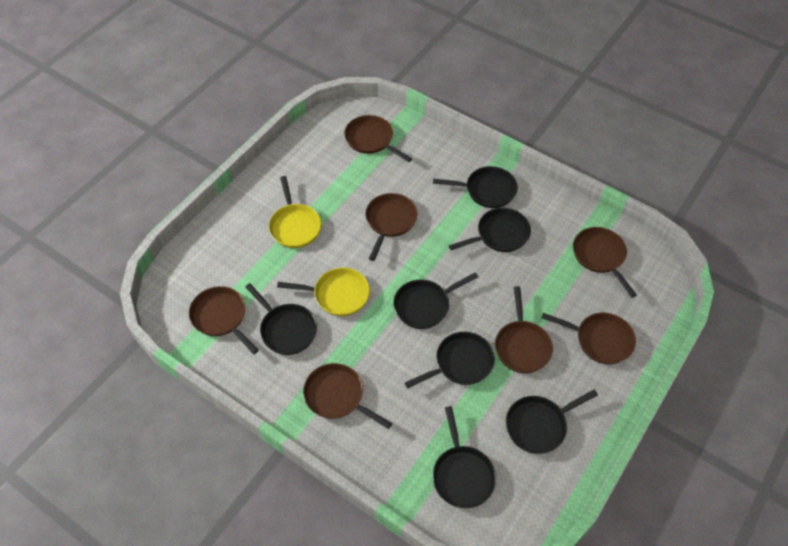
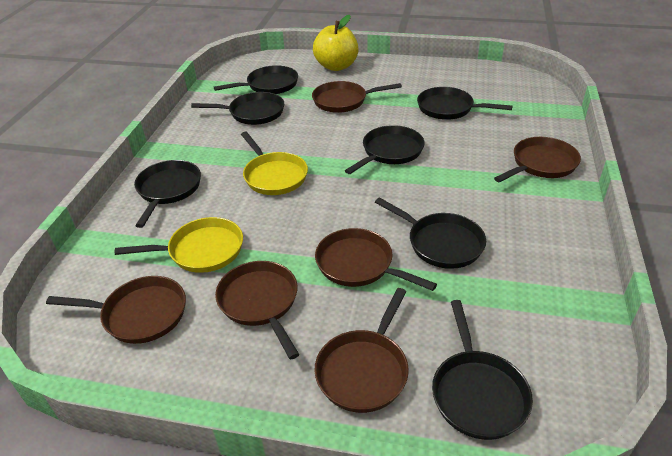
brown pan: [189,286,259,354] [303,363,392,429] [344,115,412,162] [365,193,417,261] [495,286,553,373] [541,312,636,364] [573,227,637,298] = 7 -> [46,276,186,344] [215,261,299,360] [312,81,402,113] [314,288,409,413] [315,228,437,291] [494,137,581,183] = 6
yellow apple: none = 0 -> [313,15,359,71] = 1

